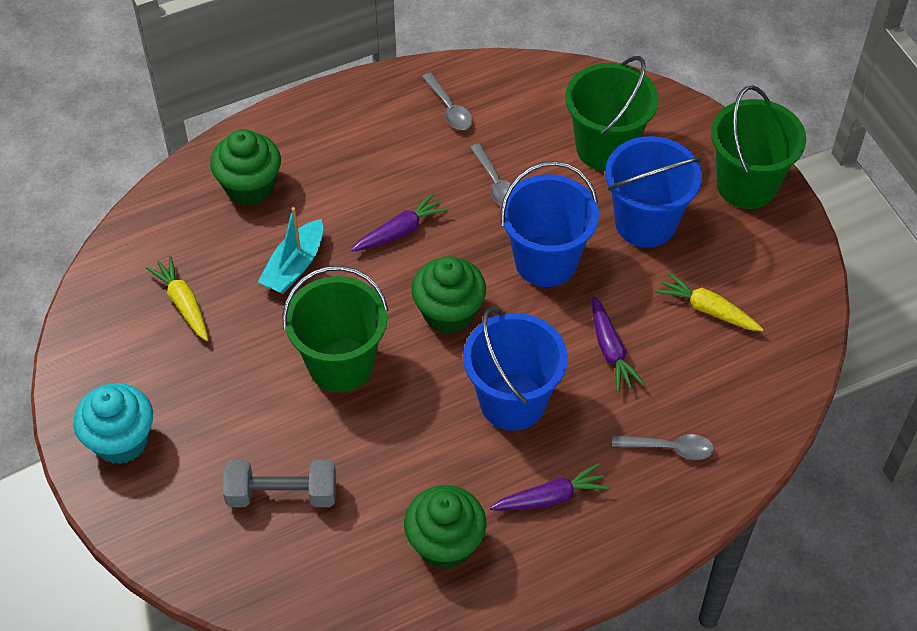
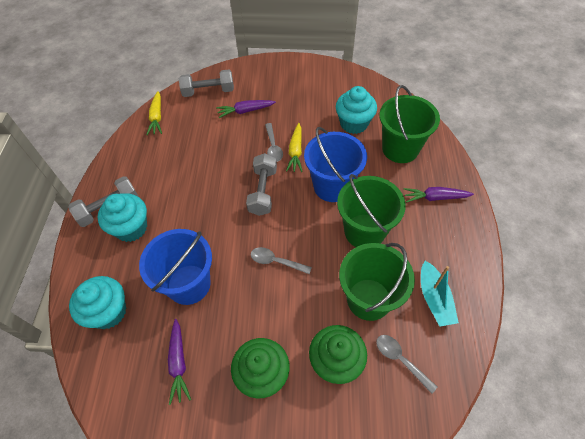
blue bucket: [463,307,568,431] [501,161,599,287] [605,136,702,248] = 3 -> [139,229,212,305] [304,127,367,202] = 2
green cupcake: [210,129,281,206] [404,485,487,569] [411,256,486,334] = 3 -> [231,338,290,398] [309,325,367,384] = 2
grey dumbbell: [223,460,336,507] = 1 -> [68,176,138,227] [179,70,234,97] [246,153,277,216] = 3
turquoise cupcake: [73,383,153,464] = 1 -> [69,276,126,329] [98,193,147,242] [336,86,377,134] = 3

